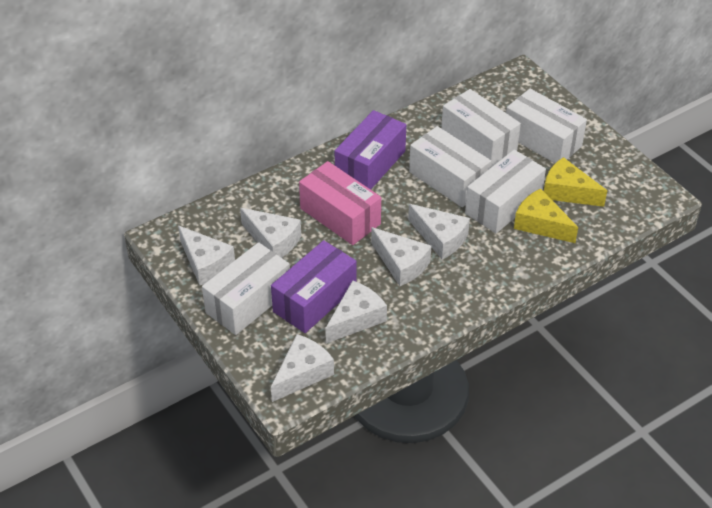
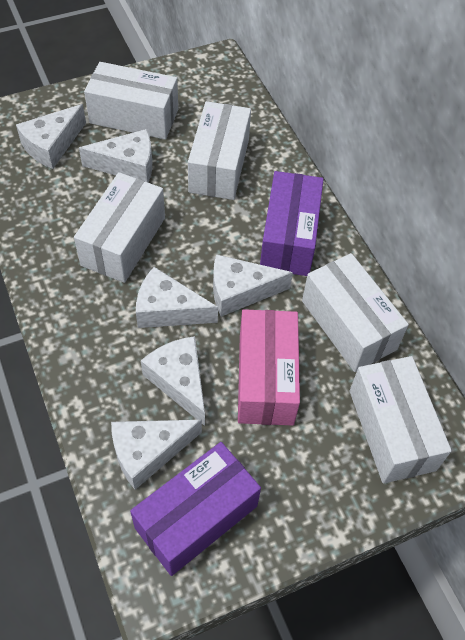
yellow cheese: [514,188,578,243] [544,157,607,207] = 2 -> none = 0

